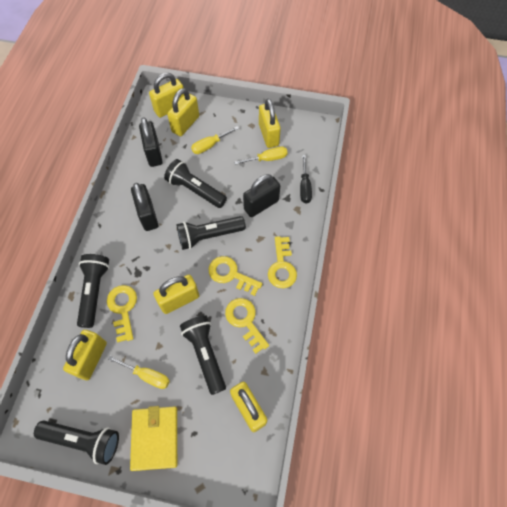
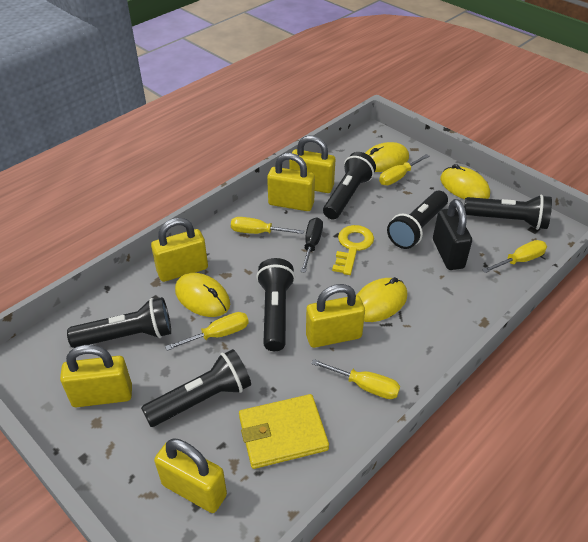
black flashlight: [34,421,119,465] [77,254,110,328] [164,159,227,208] [177,216,246,250] [180,315,226,395] = 5 -> [67,297,171,348] [141,349,251,427] [256,258,295,351] [323,152,376,219] [387,191,448,249] [464,195,552,230] = 6
black padlock: [131,183,158,231] [139,118,163,167] [243,174,280,217] = 3 -> [433,199,472,270] = 1
yellow key: [107,285,137,342] [209,256,262,296] [225,298,269,354] [268,236,297,288] = 4 -> [332,225,374,275] = 1
yellow mouse: none = 0 -> [175,273,230,317] [357,277,407,322] [366,142,409,172] [440,164,490,199] = 4
yellow screwdriver: [108,356,170,389] [191,126,239,154] [234,146,288,165] = 3 -> [165,312,249,351] [231,217,304,234] [311,359,400,399] [379,154,429,185] [482,240,547,273] = 5

